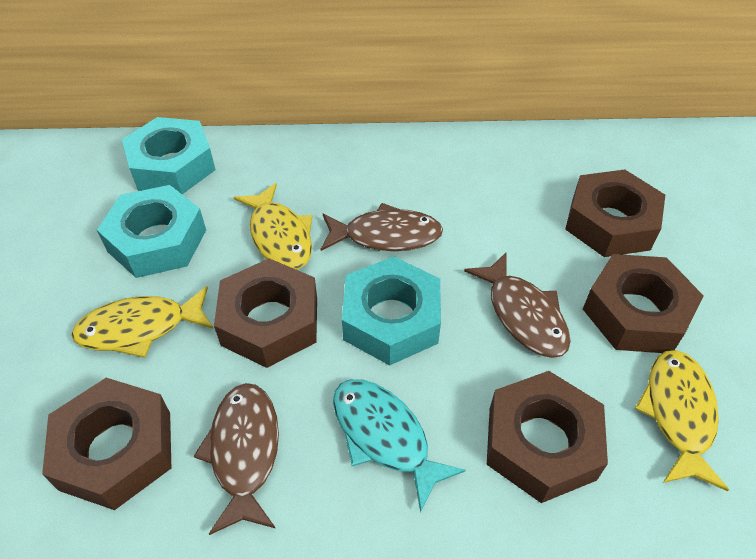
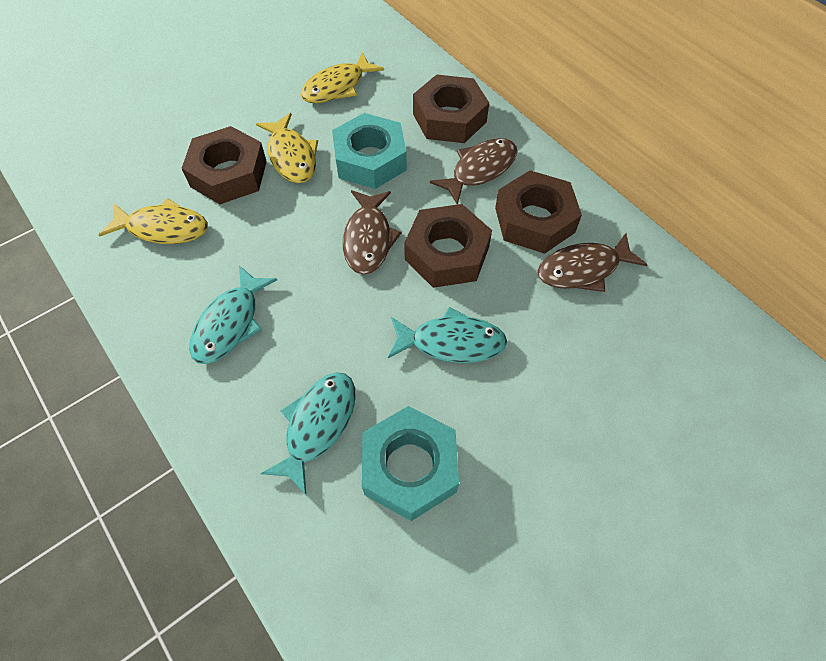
brown nut: [42,378,171,510] [214,258,317,368] [487,371,608,503] [565,169,665,257] [583,254,704,353] = 5 -> [182,126,267,204] [404,204,492,288] [413,74,489,143] [495,170,582,254] = 4
turquoise fish: [333,379,466,513] = 1 -> [189,265,277,364] [261,372,356,495] [388,307,507,363] = 3
turquoise nut: [97,185,206,278] [122,117,216,194] [342,256,441,365] = 3 -> [332,113,407,189] [362,406,459,521] = 2

